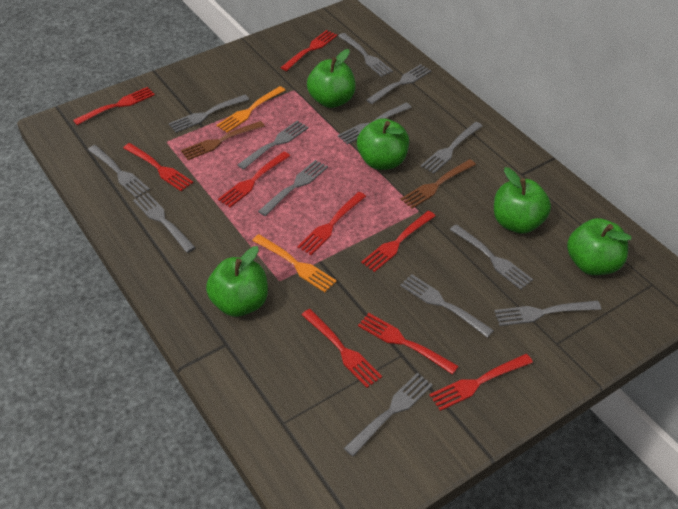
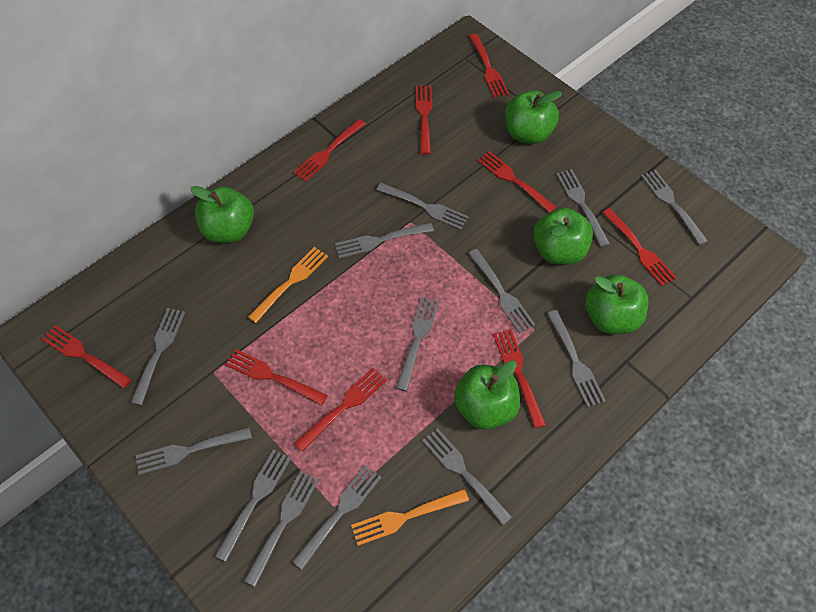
brown fork: [181,121,265,160] [401,159,476,209] = 2 -> none = 0

